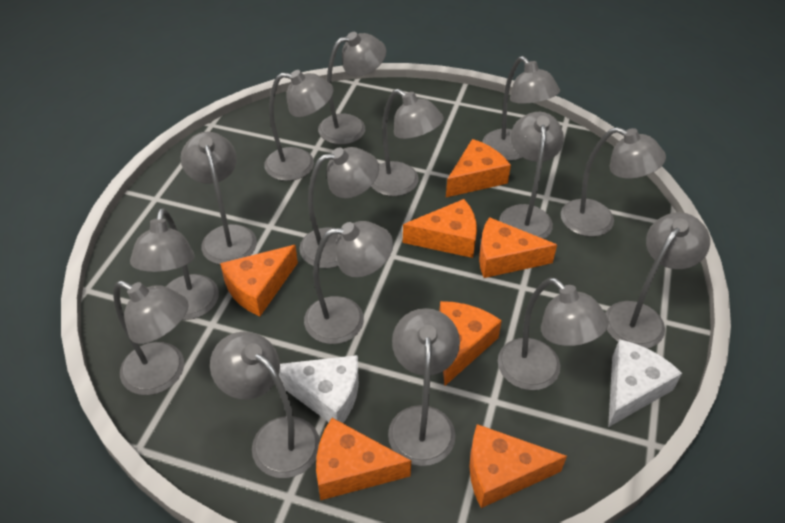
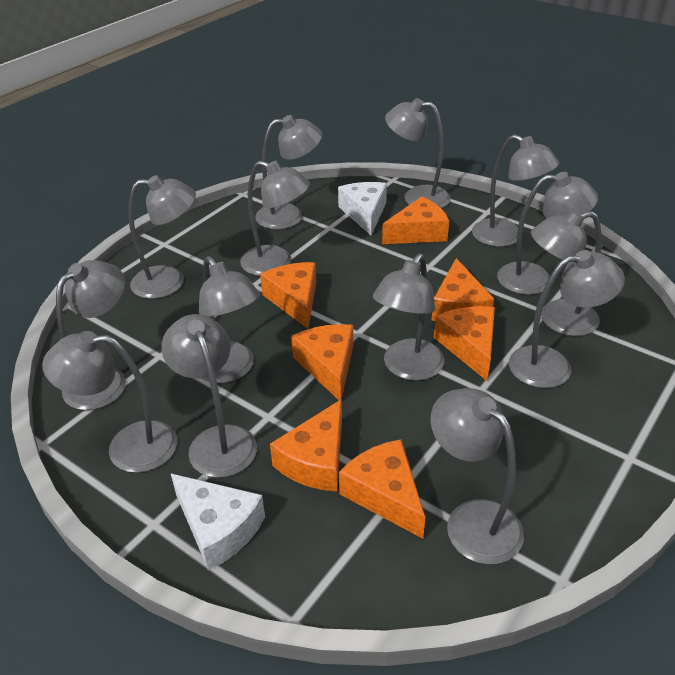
grey lamp: [113,281,189,395] [130,208,219,320] [181,132,257,265] [210,332,320,478] [264,70,333,181] [299,147,379,268] [304,221,393,344] [318,32,386,144] [371,89,444,196] [388,308,460,466] [482,56,560,161] [498,278,609,390] [499,112,564,239] [561,127,666,237] [605,212,710,348] = 15 -> [42,331,177,473] [56,260,126,410] [128,175,196,299] [161,314,257,478] [199,256,260,383] [240,161,310,276] [255,115,322,230] [373,253,444,381] [385,98,451,208] [430,388,524,564] [472,134,559,247] [497,172,598,295] [509,250,625,388] [531,210,601,336] = 14

